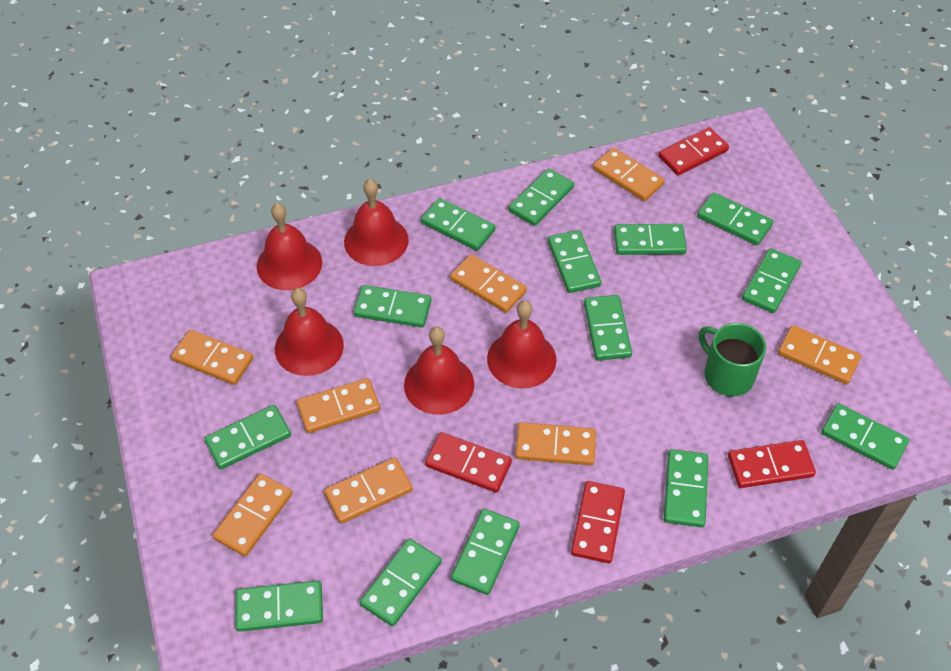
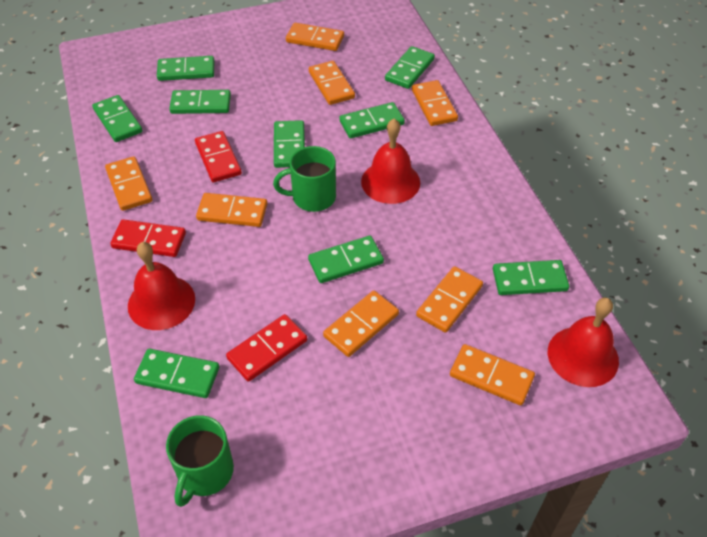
green domino: [204,405,291,469] [236,581,323,632] [354,285,431,328] [360,538,442,627] [421,198,495,251] [451,509,520,595] [509,168,574,226] [548,230,601,293] [584,295,632,361] [614,224,687,255] [664,449,708,528] [697,193,773,246] [742,248,801,313] [821,403,909,470] = 14 -> [92,95,143,142] [134,349,219,398] [157,56,214,81] [169,90,231,114] [274,120,305,168] [308,236,384,283] [339,102,405,138] [385,46,435,89] [493,260,569,295] = 9
green mug: [699,323,766,396] = 1 -> [166,415,234,507] [273,146,336,212] = 2
red bell: [257,203,322,290] [275,288,344,376] [344,179,409,266] [404,326,474,415] [487,300,556,389] = 5 -> [128,242,195,330] [361,119,420,204] [548,298,619,387] = 3
red domino: [425,432,512,493] [571,481,625,563] [658,127,729,175] [728,440,816,488] = 4 -> [110,219,186,257] [195,131,242,182] [226,314,307,382] = 3

